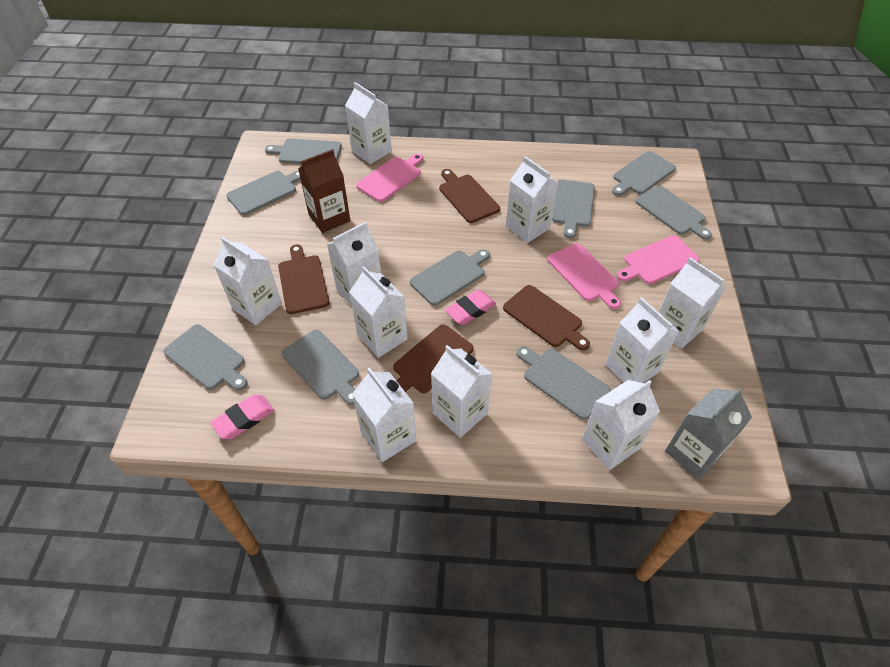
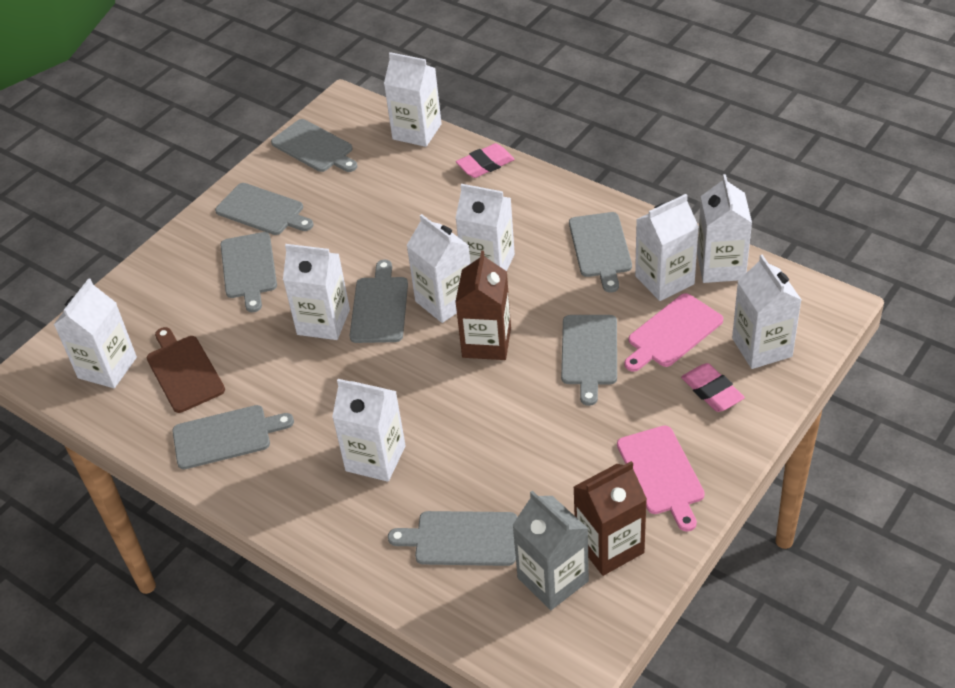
brown carton: [298,149,350,233] = 1 -> [455,251,511,360] [574,461,647,576] = 2
brown cutting board: [278,244,329,314] [393,324,474,393] [439,169,500,223] [503,285,590,351] = 4 -> [147,327,225,413] = 1
grey cutting board: [163,324,248,391] [226,170,301,215] [265,138,342,164] [282,330,359,405] [410,249,490,306] [516,346,610,420] [552,179,595,238] [612,151,676,196] [635,185,712,240] = 9 -> [172,405,294,469] [215,183,313,235] [220,232,277,312] [271,119,357,172] [350,260,408,343] [388,511,517,566] [561,315,617,406] [569,212,632,292] = 8
pink cutting board: [356,154,423,202] [548,243,621,309] [617,235,700,284] = 3 -> [617,425,705,532] [624,293,723,372] = 2
white carton: [213,237,282,325] [327,222,381,306] [345,82,392,164] [349,266,408,358] [352,368,416,462] [431,345,492,438] [506,156,558,243] [582,380,660,470] [605,297,679,383] [659,257,727,348] = 10 -> [53,278,137,388] [283,244,350,340] [332,379,406,482] [384,52,442,147] [406,214,470,323] [455,184,515,271] [635,194,699,301] [697,174,752,283] [732,255,801,369] = 9

